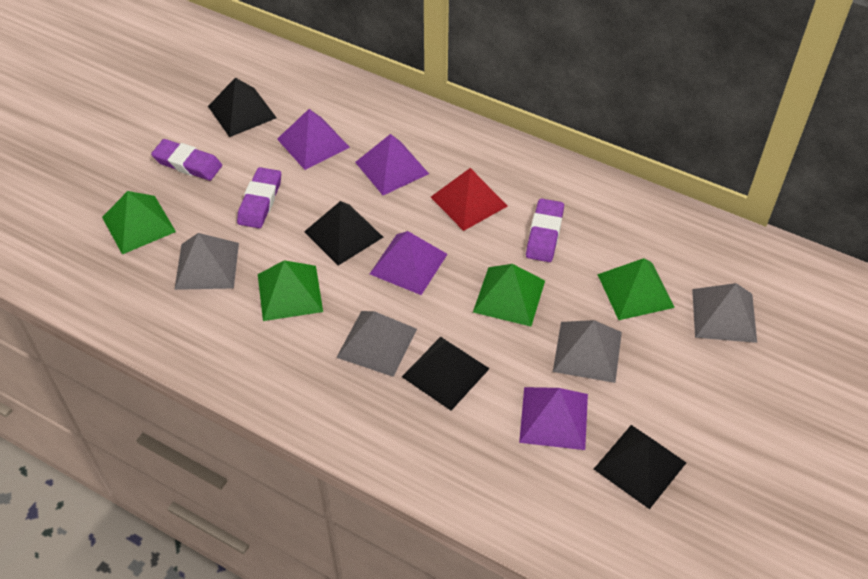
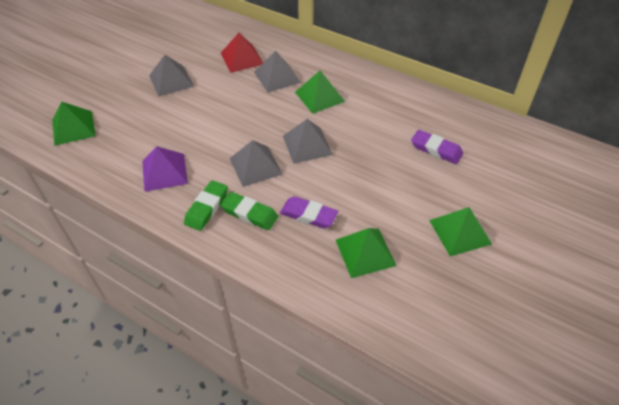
black pyramid: [208,78,277,137] [304,201,383,265] [402,337,490,411] [594,425,686,509] = 4 -> none = 0
green eraser: none = 0 -> [184,180,228,231] [220,192,278,230] = 2
purple eraser: [151,139,222,181] [237,167,281,228] [526,198,564,262] = 3 -> [280,196,338,229] [411,130,463,164] = 2
purple pyramid: [277,109,350,170] [355,134,429,195] [370,231,447,295] [519,387,588,450] = 4 -> [142,146,188,192] = 1

